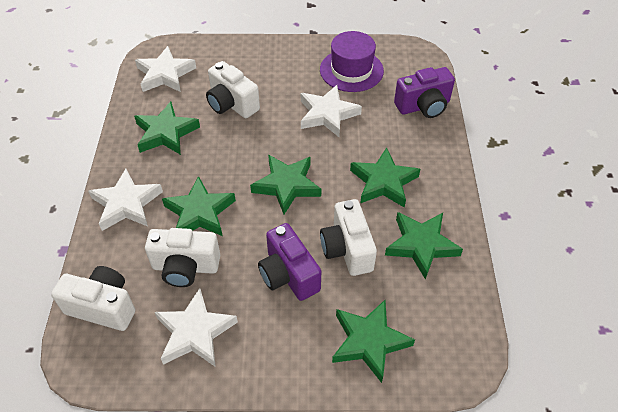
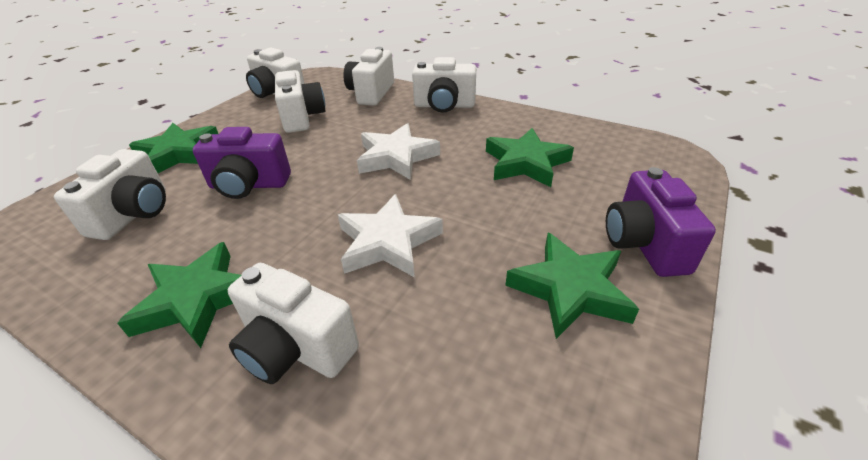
green star: [134,101,200,155] [162,176,236,236] [250,155,321,214] [332,300,415,383] [350,147,420,208] [385,212,463,279] = 6 -> [117,242,242,348] [129,123,218,173] [486,128,574,187] [505,233,639,339] = 4
purple hat: [320,31,384,92] = 1 -> none = 0
white camera: [51,266,135,331] [145,228,220,287] [206,61,260,118] [320,199,377,276] = 4 -> [54,149,166,240] [228,263,359,384] [246,48,305,98] [275,70,326,133] [343,47,394,106] [412,57,476,113] = 6
white star: [88,169,163,231] [135,46,196,92] [155,288,238,367] [301,85,362,137] = 4 -> [338,194,443,278] [357,123,440,180] = 2

